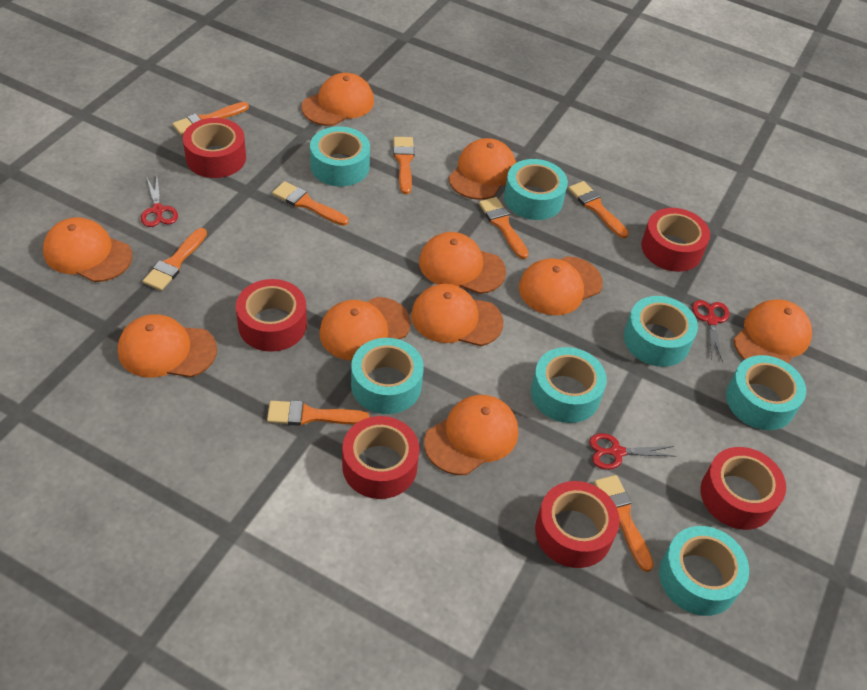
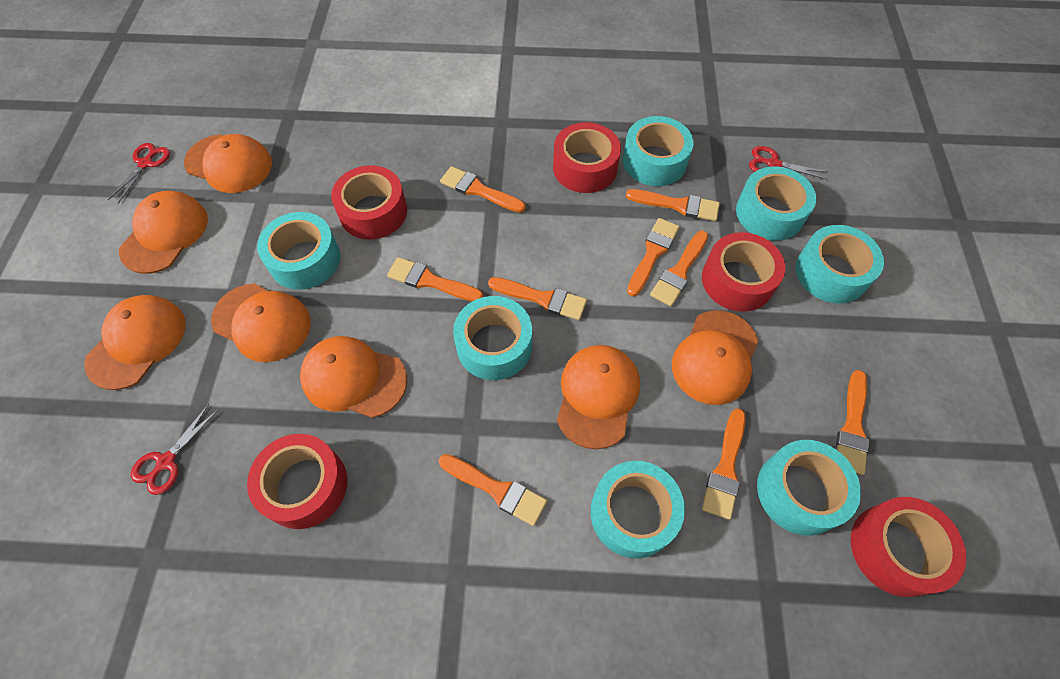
orange brush: [143,228,207,291] [173,102,249,136] [267,400,370,426] [272,181,349,226] [393,137,415,194] [479,197,529,259] [568,181,629,238] [594,475,654,572] = 8 -> [387,257,483,302] [439,454,547,526] [440,166,526,213] [488,277,587,320] [626,189,720,221] [627,218,680,296] [650,231,708,306] [702,408,746,520] [836,370,870,475] = 9
orange cap: [43,217,132,282] [118,314,217,378] [302,73,374,126] [319,297,411,361] [411,284,503,346] [419,232,506,294] [424,395,518,475] [448,138,516,200] [519,256,603,315] [734,299,812,363] = 10 -> [84,295,186,390] [119,191,208,274] [184,134,272,193] [211,283,311,362] [300,336,407,418] [557,345,640,449] [672,310,759,405] = 7
red tape: [183,118,246,178] [236,279,307,352] [342,416,419,499] [535,481,620,568] [641,208,710,272] [700,447,786,530] = 6 -> [247,434,347,529] [331,165,407,240] [553,122,621,193] [702,232,785,312] [851,497,966,597] = 5

